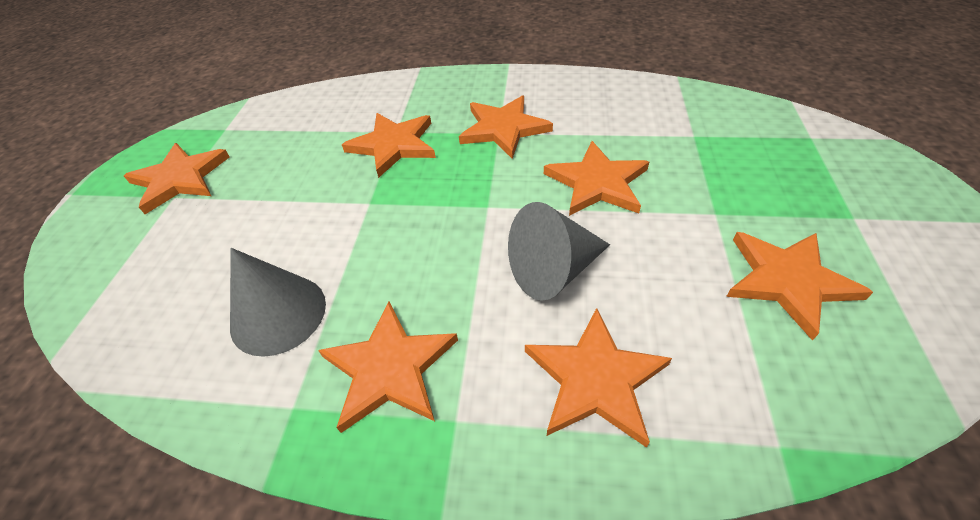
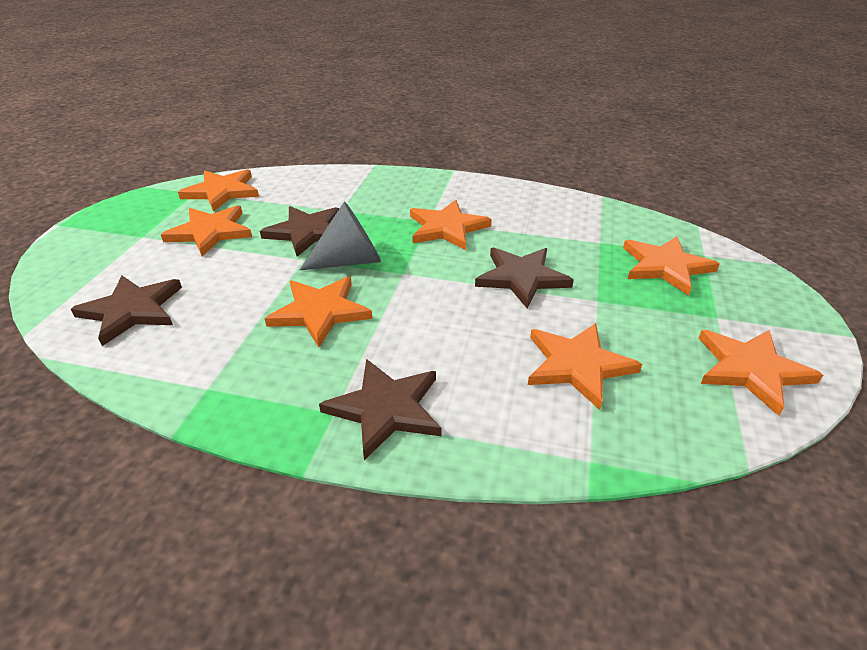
brown star: none = 0 -> [71,275,182,346] [260,206,339,257] [319,359,441,460] [475,247,574,309] = 4
grey cone: [230,248,326,357] [508,202,610,301] = 2 -> [300,201,381,270] = 1

